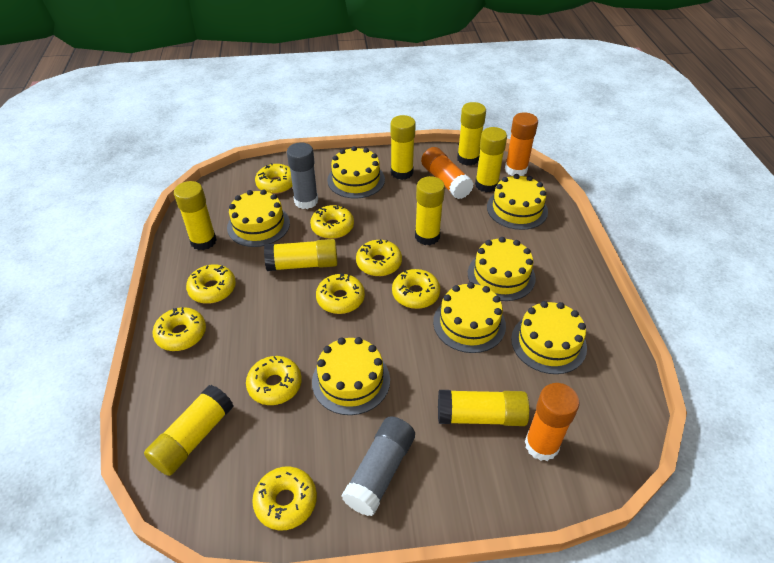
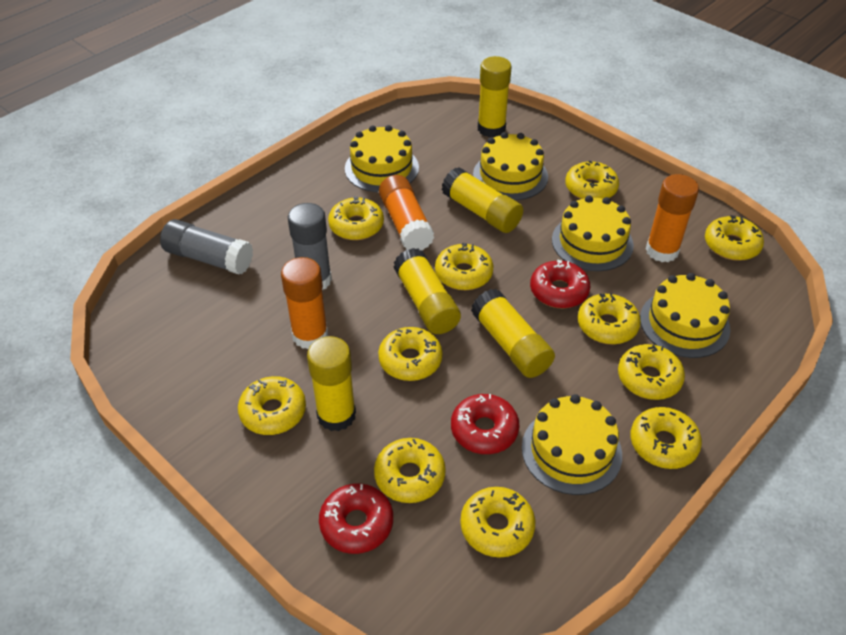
red donut: none = 0 -> [319,483,393,554] [451,394,519,454] [530,259,591,309] = 3
yellow cake: [227,189,290,247] [312,337,390,415] [327,146,385,199] [433,282,506,353] [468,237,536,301] [487,174,548,230] [511,301,587,374] = 7 -> [345,125,419,192] [473,132,548,200] [522,394,622,495] [552,195,634,271] [640,273,730,358] = 5
yellow donut: [153,307,206,351] [186,264,236,304] [246,356,302,405] [252,466,317,531] [255,163,292,194] [310,205,354,239] [316,273,365,314] [356,239,402,276] [392,269,440,309] = 9 -> [238,376,306,435] [328,196,384,240] [374,438,446,503] [378,327,442,381] [435,243,493,290] [460,487,535,558] [565,160,619,199] [578,293,641,345] [618,344,685,400] [630,407,702,469] [705,215,764,261] = 11
yellow glue stick: [144,385,233,476] [174,181,217,250] [264,239,338,271] [390,115,416,180] [415,176,445,245] [438,390,530,426] [457,102,486,166] [475,127,507,193] = 8 -> [307,336,356,431] [393,248,461,334] [442,167,523,233] [471,289,555,378] [478,56,512,137] = 5

